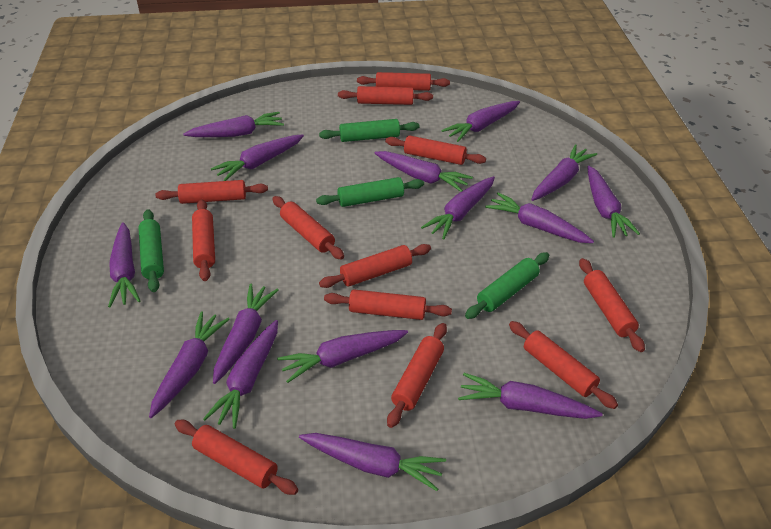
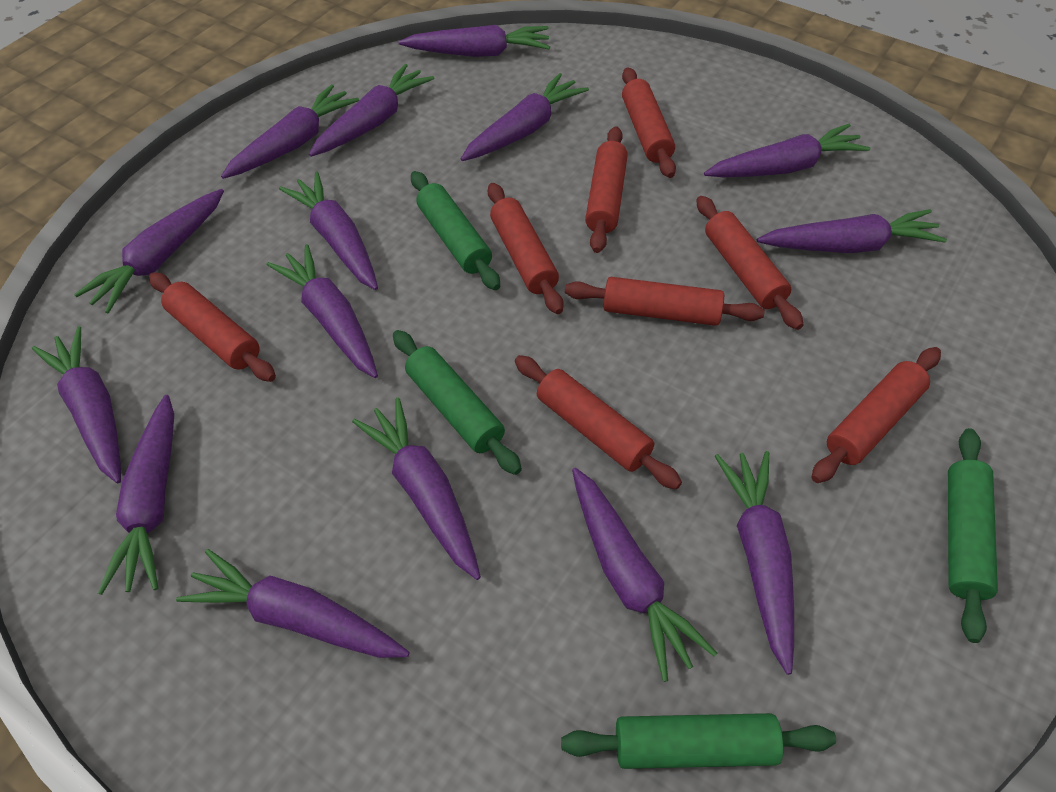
red rolling pin: [155,180,268,204] [175,420,298,495] [192,199,215,281] [272,196,344,260] [319,244,431,288] [324,289,452,320] [338,86,433,105] [357,72,450,91] [385,135,486,165] [387,323,447,428] [509,321,618,409] [579,258,645,352] = 12 -> [149,272,276,382] [488,183,563,314] [515,355,682,490] [565,277,765,326] [585,126,628,253] [622,67,676,178] [696,196,803,330] [812,347,941,483] = 8

